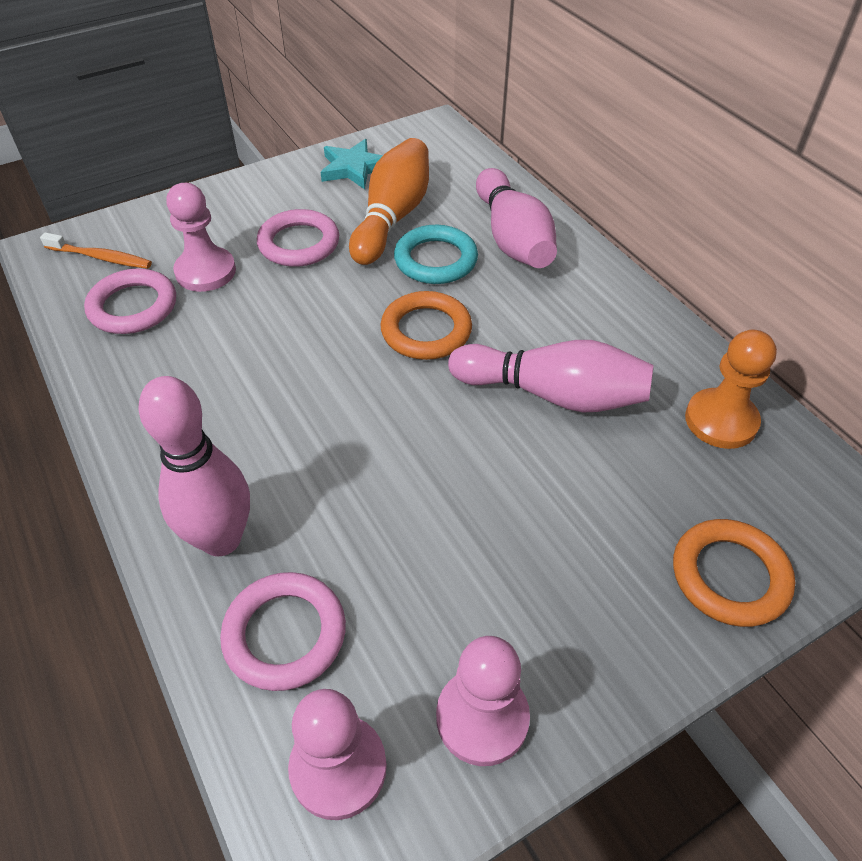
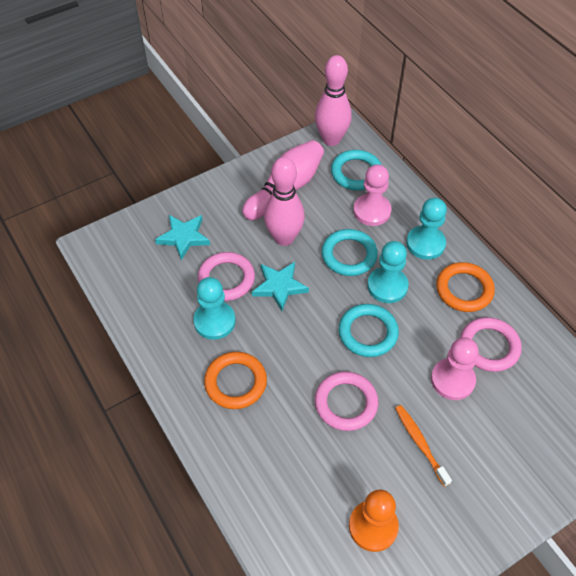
orange bowling pin: [349,138,429,265] = 1 -> none = 0
pink pawn: [166,183,236,292] [288,689,387,820] [436,636,530,766] = 3 -> [353,164,392,226] [431,337,479,400] = 2
turquoise pawn: none = 0 -> [193,277,235,340] [367,241,409,303] [406,198,447,260] = 3
turquoise ring: [394,225,478,284] = 1 -> [322,229,378,276] [331,150,381,191] [339,304,399,357] = 3
turquoise star: [321,139,383,189] = 1 -> [155,215,210,260] [252,262,309,311] = 2

